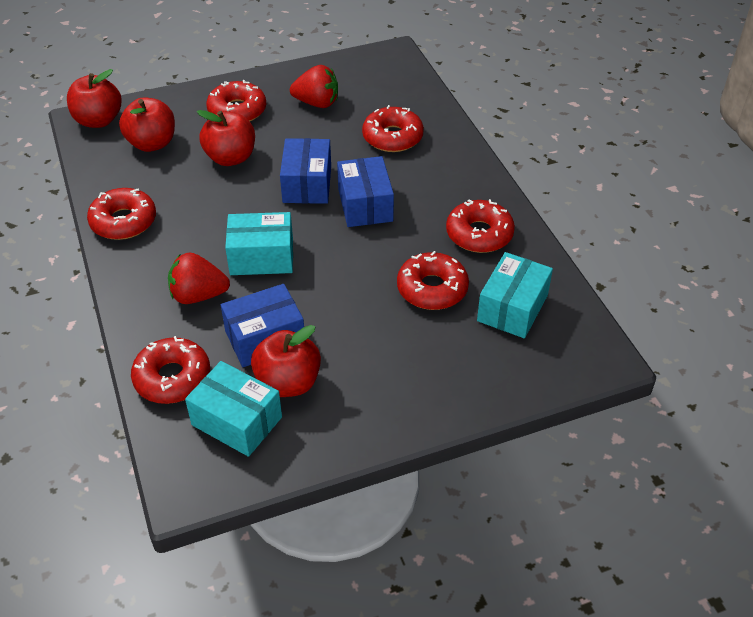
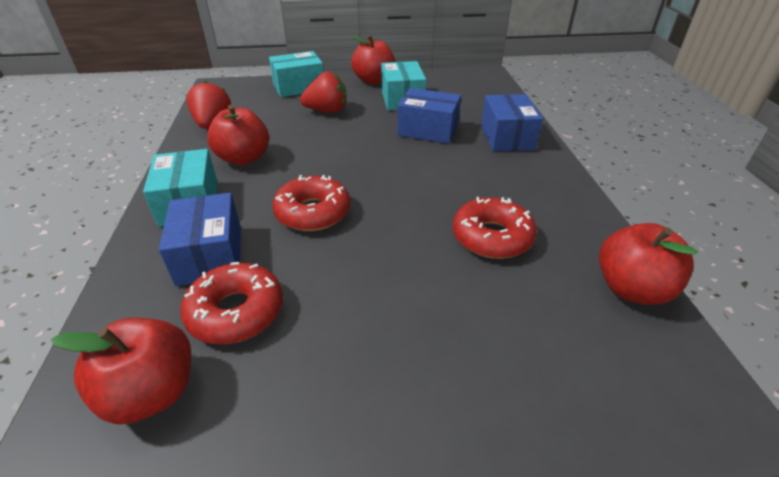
red donut: [87,188,156,240] [131,336,210,404] [206,80,266,121] [362,105,424,152] [397,251,469,310] [446,199,515,253] = 6 -> [180,262,283,344] [272,175,350,231] [453,197,537,259] = 3

